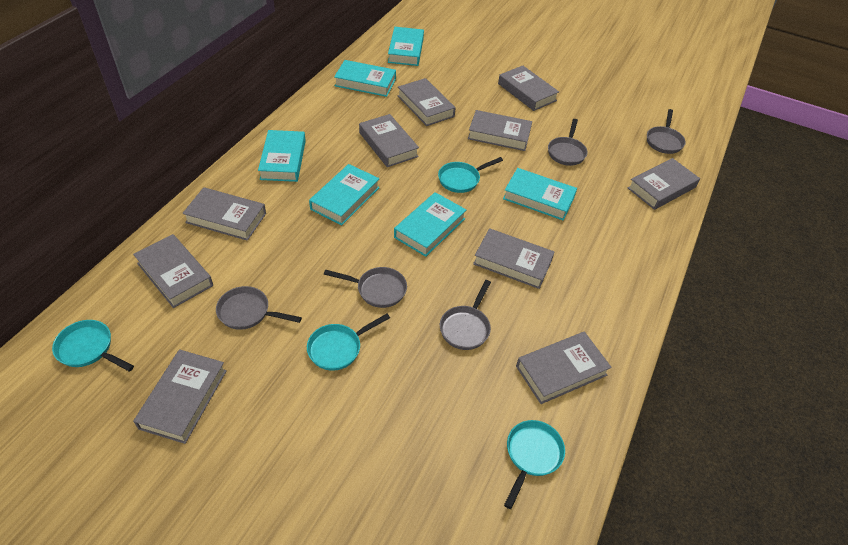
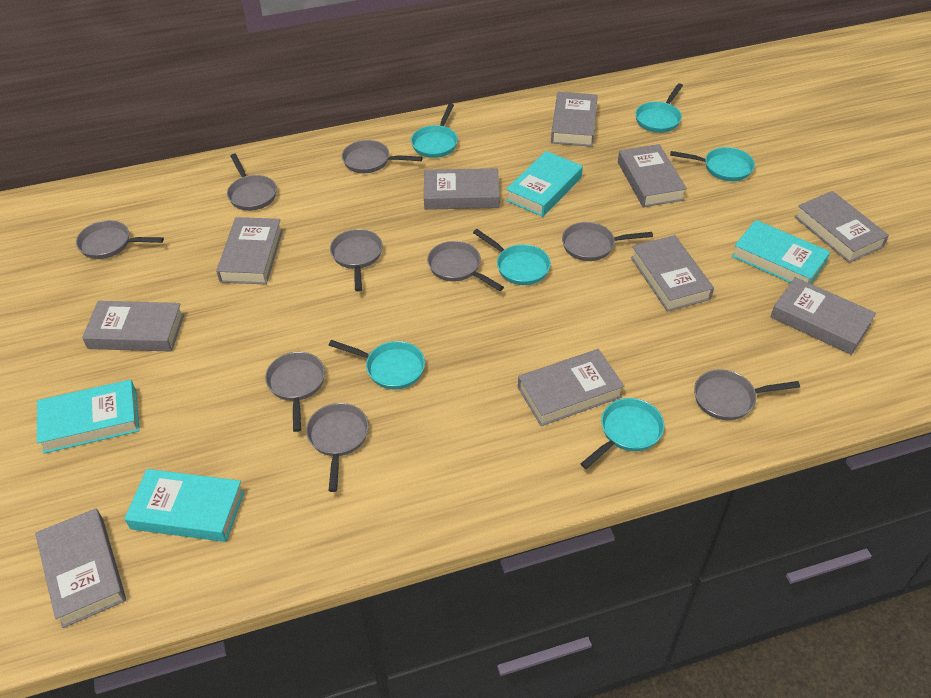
grey pan: [216,286,302,330] [324,267,407,308] [440,280,491,350] [548,119,587,166] [647,109,686,154] = 5 -> [76,220,164,259] [227,154,277,211] [265,352,325,432] [306,403,369,492] [330,229,383,291] [342,140,422,173] [427,241,504,291] [562,222,653,261] [694,369,800,420] = 9
turquoise book: [258,130,306,182] [309,164,380,225] [334,60,396,97] [388,27,424,66] [394,192,466,257] [503,168,577,221] = 6 -> [37,379,139,454] [124,469,245,542] [506,151,583,217] [732,220,830,284] = 4
turquoise pan: [52,320,134,372] [307,314,390,371] [438,157,503,193] [504,420,565,509] = 4 -> [329,340,425,389] [411,103,458,158] [473,229,551,285] [581,398,664,469] [635,83,683,133] [670,147,755,181] = 6

